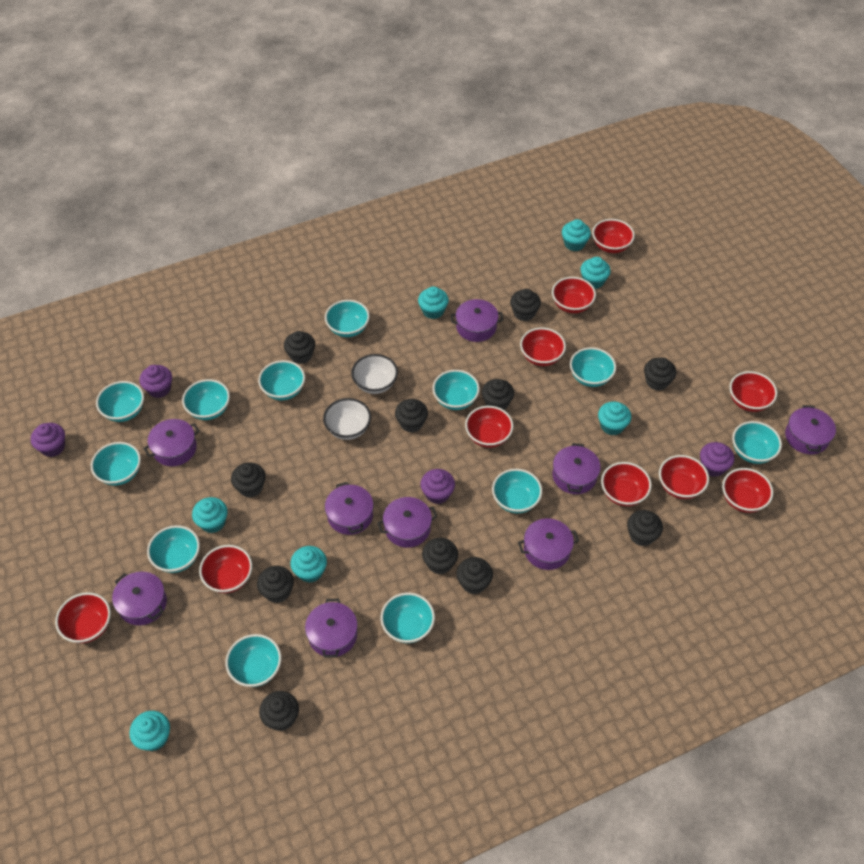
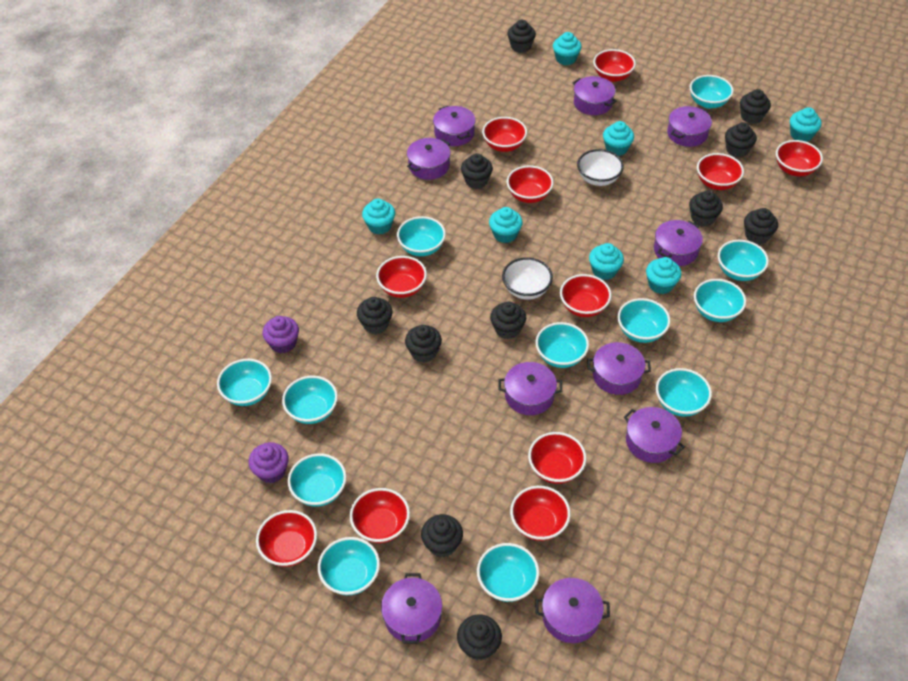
purple cupcake: [31,423,65,457] [140,365,172,398] [420,469,455,504] [700,442,734,477] = 4 -> [249,442,289,483] [263,316,299,353] = 2
purple pot: [112,572,167,625] [143,419,200,466] [305,599,358,658] [325,482,374,535] [378,497,437,548] [451,299,503,342] [518,518,579,570] [552,443,601,494] [785,405,836,454] = 9 -> [381,573,442,644] [407,138,451,180] [433,106,476,146] [498,362,562,415] [535,578,610,643] [573,76,617,115] [587,342,651,395] [624,407,685,463] [654,220,703,266] [667,106,712,147] = 10
red bowl: [55,592,111,643] [199,545,252,593] [465,406,513,448] [520,327,566,366] [552,277,596,313] [592,219,635,253] [601,462,652,506] [659,455,709,499] [722,468,773,513] [729,371,777,412] = 10 -> [256,510,317,567] [350,488,410,543] [376,256,427,298] [482,117,527,152] [507,165,554,203] [510,486,571,541] [528,432,586,484] [560,274,611,317] [593,49,636,82] [697,153,744,190] [776,140,823,176] = 11

